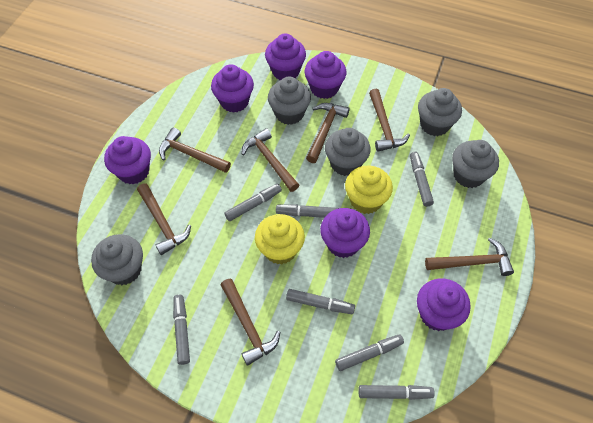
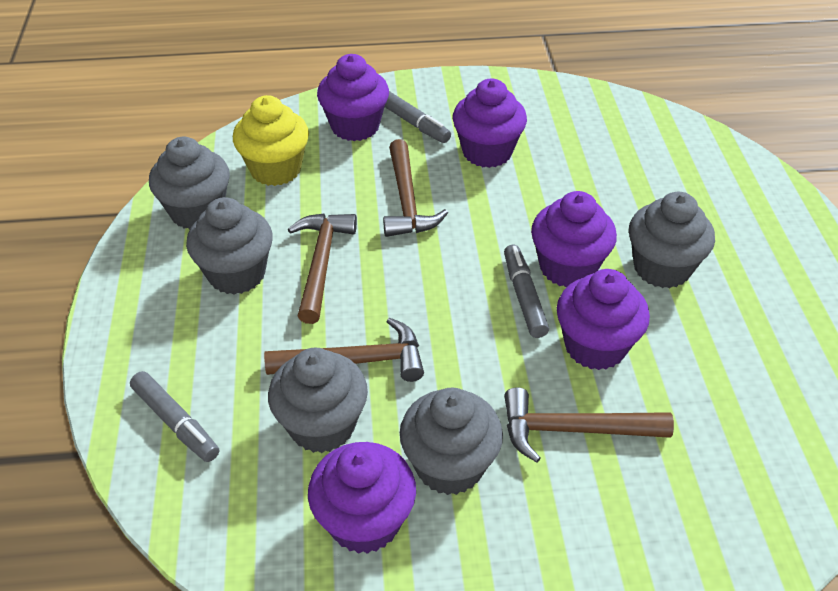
brown hammer: [137,183,191,255] [159,127,231,173] [221,278,280,366] [242,128,299,192] [306,103,350,163] [369,89,410,152] [425,237,514,276] = 7 -> [264,318,424,382] [288,214,357,324] [383,139,448,237] [504,387,674,463] = 4
grey marker: [173,295,190,365] [224,184,282,221] [276,204,339,218] [286,289,355,314] [335,334,404,371] [358,385,435,400] [410,152,434,207] = 7 -> [130,371,219,462] [385,91,451,143] [504,245,549,338] = 3
purple cupcake: [104,136,151,185] [211,64,254,113] [265,33,306,80] [304,51,347,99] [320,208,370,258] [417,278,471,331] = 6 -> [308,442,416,554] [317,54,389,141] [453,79,527,168] [531,191,617,287] [557,269,650,370] = 5
yellow cupcake: [255,214,305,264] [345,166,393,214] = 2 -> [233,95,309,186] = 1

